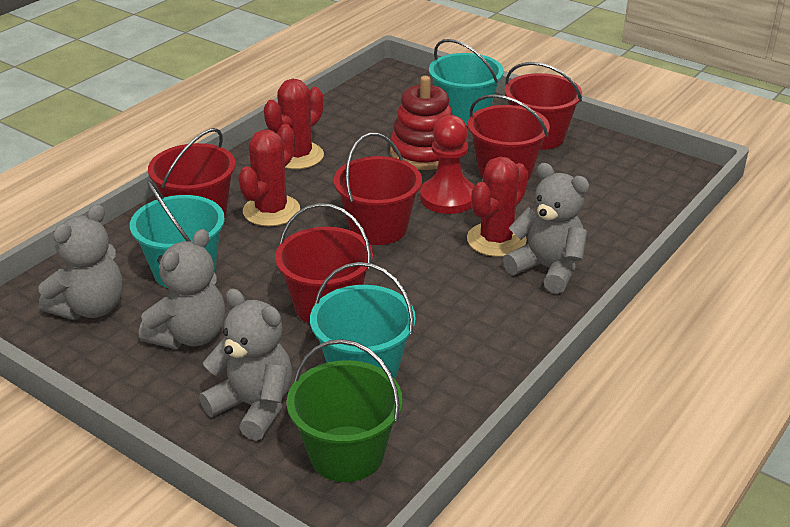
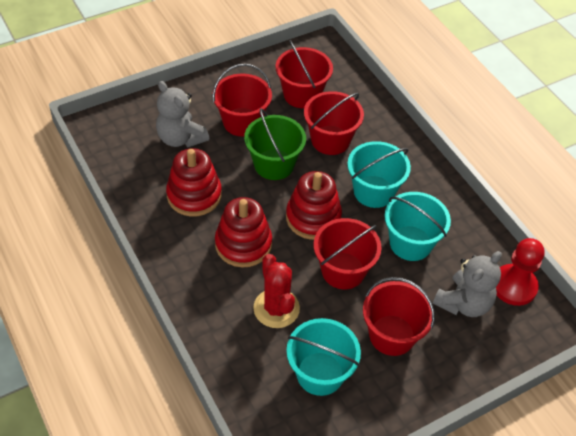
grey teddy bear: [38,204,123,320] [139,229,225,349] [199,289,292,441] [503,163,589,294] = 4 -> [156,81,209,147] [433,251,502,317] = 2
red cactus: [238,124,300,226] [264,79,324,169] [467,157,528,257] = 3 -> [253,254,300,328] = 1
red stacking toy: [390,76,452,170] = 1 -> [166,148,222,216] [215,197,272,268] [286,171,342,240] = 3

